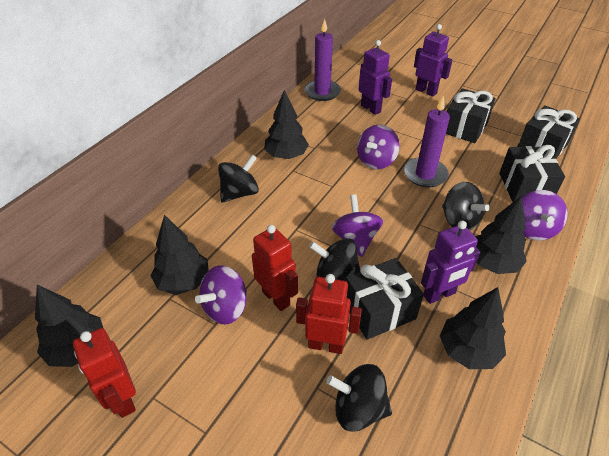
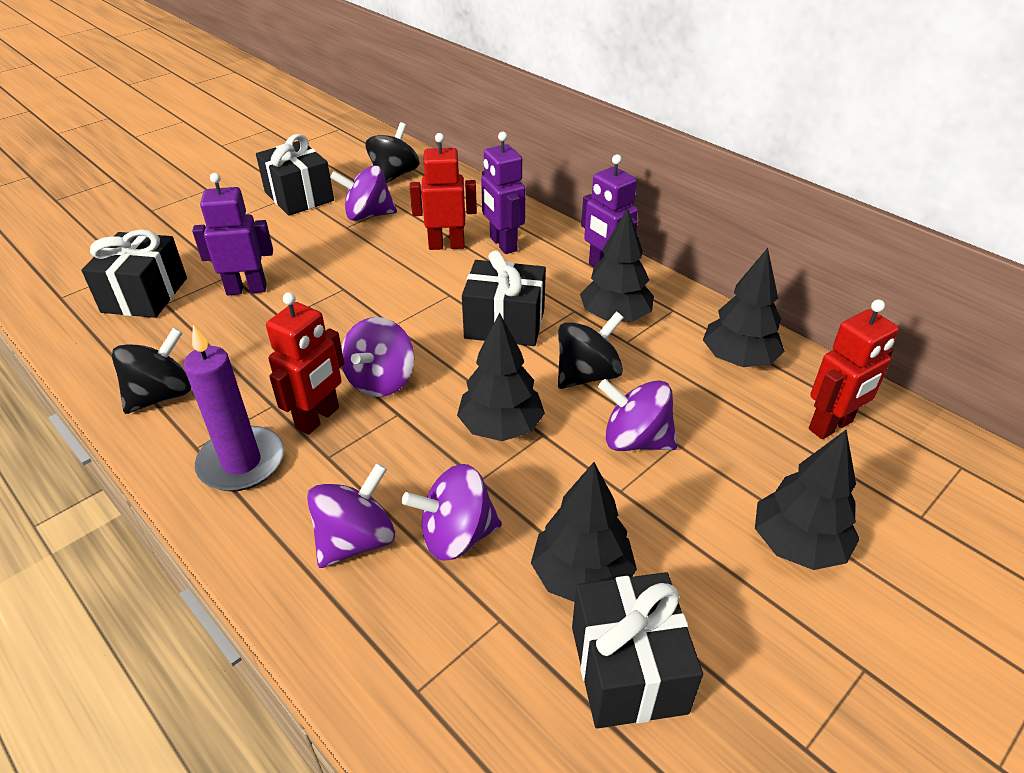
black spinning top: [218,154,259,202] [309,238,360,281] [326,364,392,432] [442,182,490,231] = 4 -> [112,327,191,414] [365,122,420,184] [558,312,624,389] = 3
purple candle: [304,19,341,101] [404,96,450,188] = 2 -> [183,325,284,491] = 1
purple spinning top: [195,265,247,324] [331,194,383,257] [357,125,400,169] [522,190,568,241] = 4 -> [307,463,395,568] [330,165,397,221] [341,317,414,397] [402,464,502,561] [598,379,677,451] = 5

